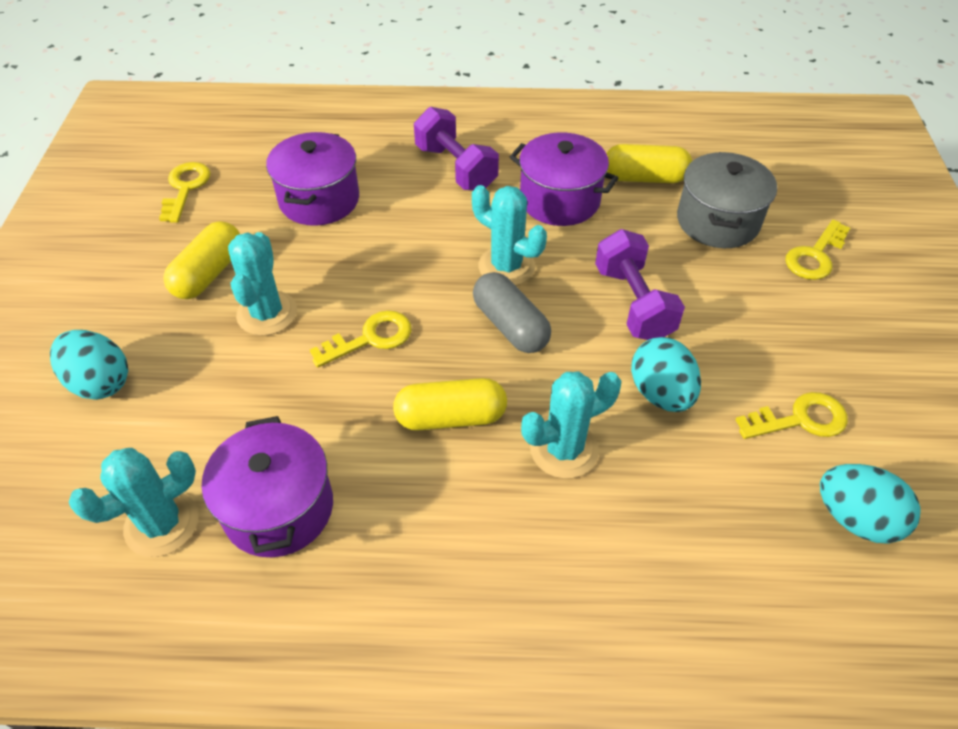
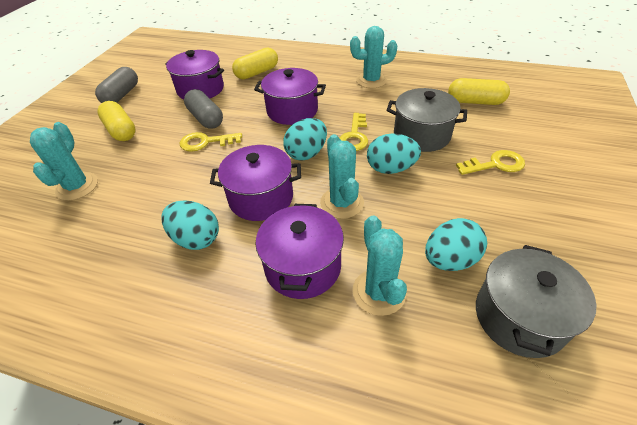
grey capsule: [473,272,551,353] = 1 -> [95,67,138,103] [184,89,223,129] = 2
grey pot: [677,152,777,248] = 1 -> [387,88,467,152] [476,245,597,358] = 2
purple dumbbell: [414,107,499,191] [595,229,685,340] = 2 -> none = 0
purple pot: [202,416,333,557] [266,132,359,226] [510,132,618,226] = 3 -> [165,50,224,99] [210,145,301,221] [254,68,326,125] [255,204,344,299] = 4
turquoise egg: [50,330,128,400] [631,337,701,412] [820,464,921,544] = 3 -> [162,201,219,250] [283,118,327,161] [367,133,421,174] [425,218,487,271] = 4
yellow key: [159,162,211,223] [310,310,411,368] [736,392,848,439] [785,220,850,280] = 4 -> [179,132,242,152] [340,113,368,151] [456,150,525,175] = 3

